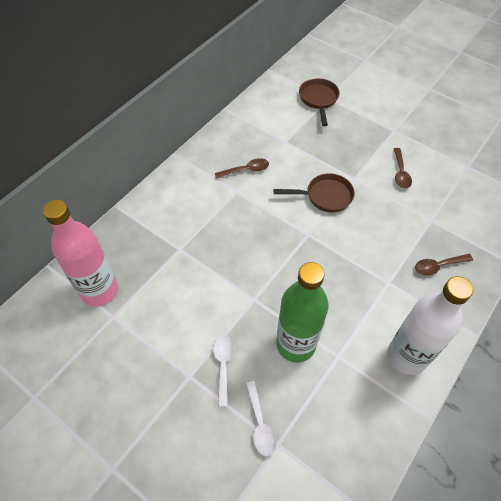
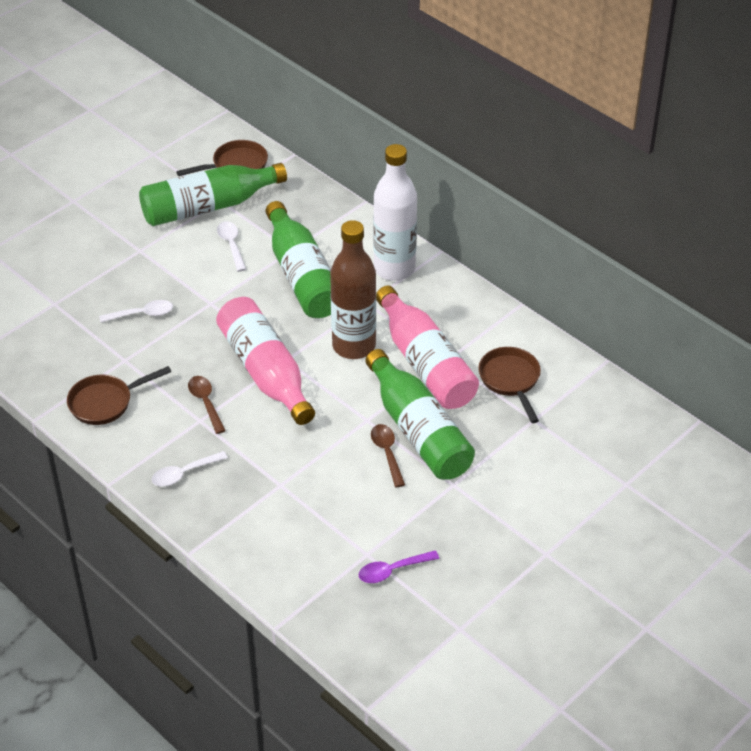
brown bottle: none = 0 -> [330,220,376,359] = 1
brown pan: [274,173,355,212] [299,78,339,126] = 2 -> [67,366,171,425] [176,140,268,176] [478,347,541,423] = 3
brown spoon: [215,158,269,179] [394,148,412,189] [415,254,473,275] = 3 -> [188,376,226,434] [371,424,405,487] = 2
green bottle: [276,262,329,363] = 1 -> [139,163,287,226] [265,201,331,318] [365,349,475,480] = 3
pink bottle: [43,199,118,307] = 1 -> [216,297,315,425] [376,285,479,409] = 2
purple spoon: none = 0 -> [359,550,439,583] = 1
white spoon: [213,335,234,406] [246,381,277,456] = 2 -> [99,300,173,323] [152,451,228,487] [217,221,246,272] = 3

